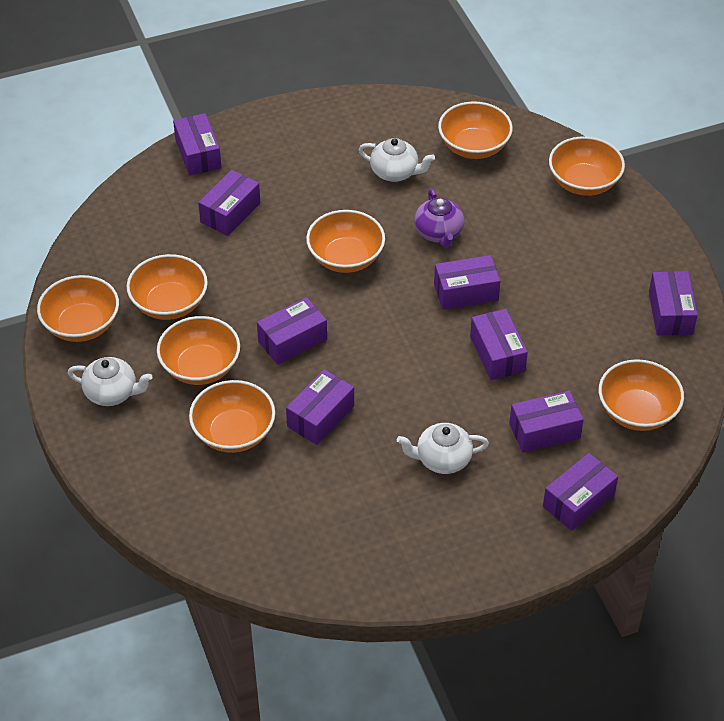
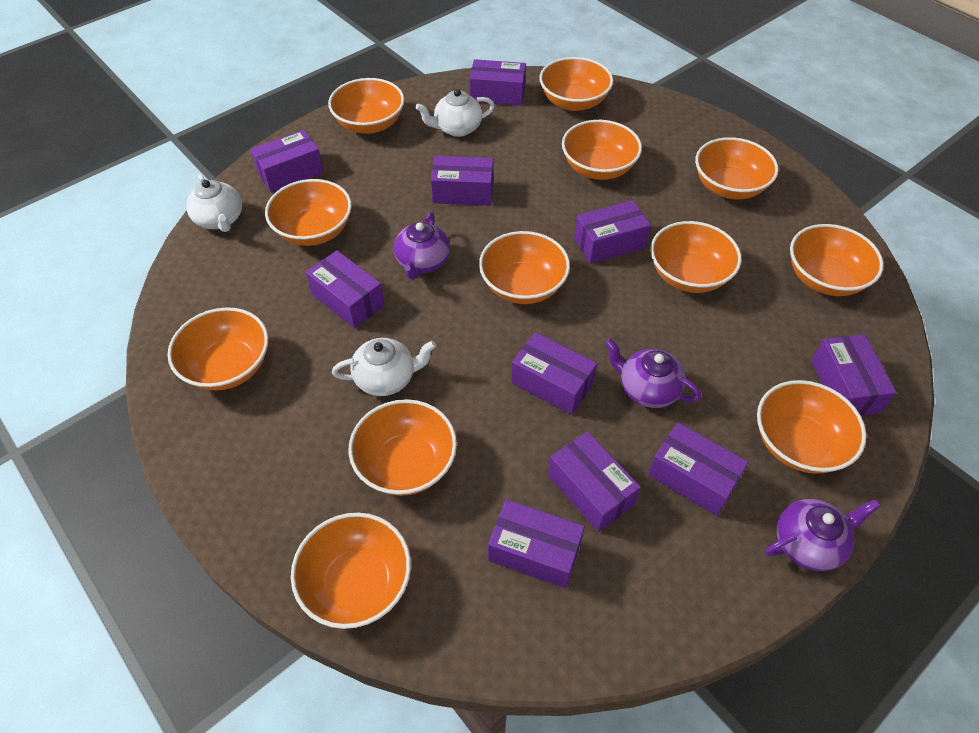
orange bowl: [37,275,119,342] [127,254,208,320] [157,316,240,385] [189,380,275,453] [306,210,385,273] [438,101,513,159] [549,136,625,196] [599,359,684,431] = 8 -> [167,307,268,390] [265,179,352,246] [291,513,411,629] [328,78,404,134] [349,399,457,496] [479,231,570,304] [539,57,613,111] [562,120,642,180] [650,221,741,293] [695,137,778,199] [757,380,866,474] [790,224,884,296] = 12
purple box: [173,113,221,176] [198,170,260,236] [257,297,327,365] [286,369,354,445] [434,255,500,310] [470,309,528,380] [509,390,584,453] [543,453,618,531] [649,271,698,336] = 9 -> [250,130,324,192] [306,250,385,328] [431,156,494,206] [469,59,526,106] [488,499,585,588] [511,332,597,415] [548,431,641,532] [574,200,651,264] [648,422,749,516] [811,334,897,416] = 10
purple teapot: [414,189,464,248] = 1 -> [394,212,450,279] [605,338,701,408] [766,499,881,571] = 3

